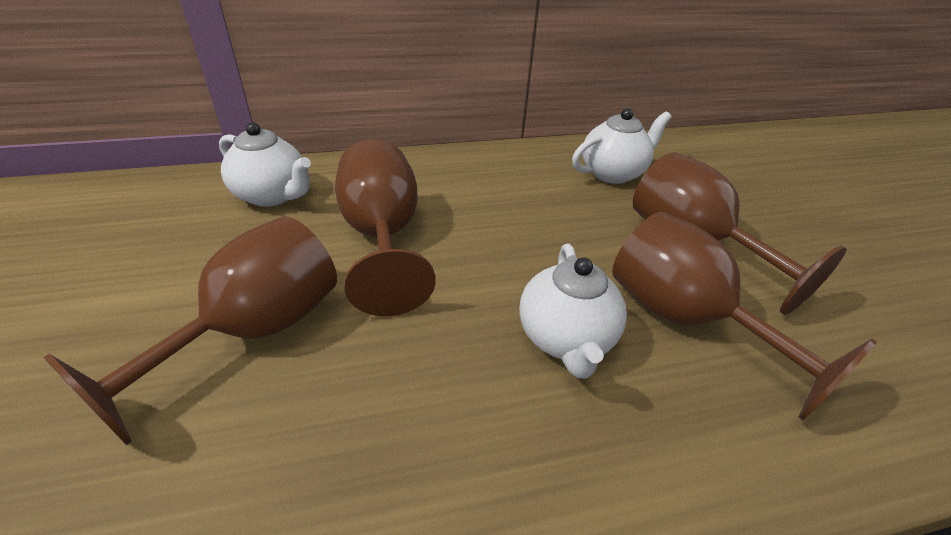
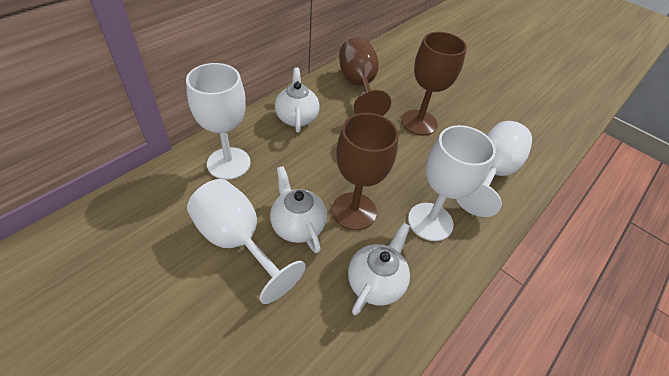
brown goblet: [43,216,337,445] [335,139,436,316] [612,212,877,420] [633,152,846,315] = 4 -> [332,113,399,230] [339,37,391,116] [401,32,467,135] = 3
white goblet: none = 0 -> [186,63,251,180] [187,179,306,304] [408,125,496,241] [456,121,532,217] = 4

